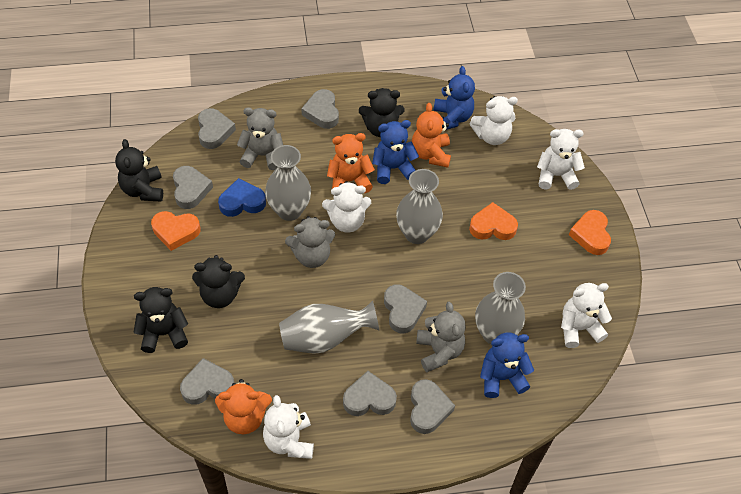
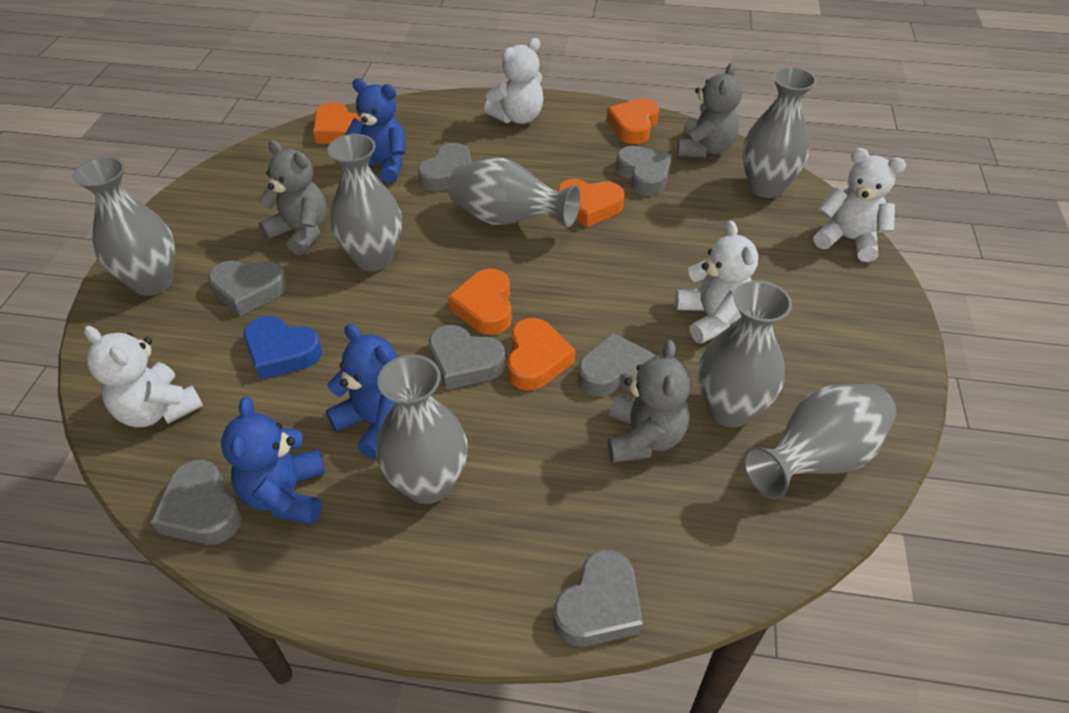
black teddy bear: [115,139,163,202] [133,287,188,353] [192,255,245,308] [359,88,404,137] = 4 -> none = 0
grey vase: [265,145,311,221] [279,301,379,354] [396,169,443,244] [475,272,526,344] = 4 -> [72,156,175,296] [327,134,402,271] [376,355,467,504] [448,158,581,227] [698,280,792,427] [742,67,817,198] [743,384,896,499] = 7
orange heart: [151,211,200,251] [469,202,518,240] [569,210,611,255] = 3 -> [313,102,362,144] [448,269,512,335] [507,318,576,391] [557,179,625,228] [606,98,659,144] = 5
orange teddy bear: [215,379,272,434] [327,133,375,193] [412,103,451,168] = 3 -> none = 0
white teddy bear: [263,395,314,459] [322,181,371,233] [470,96,518,145] [537,129,585,190] [561,283,612,348] = 5 -> [84,326,203,427] [484,38,544,124] [675,220,758,344] [813,148,906,262] = 4

